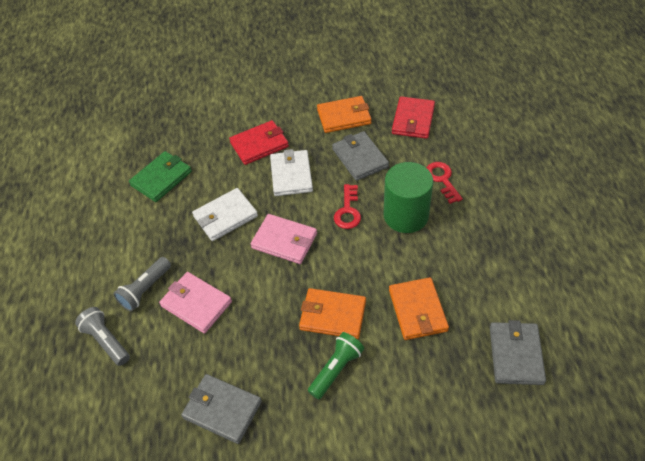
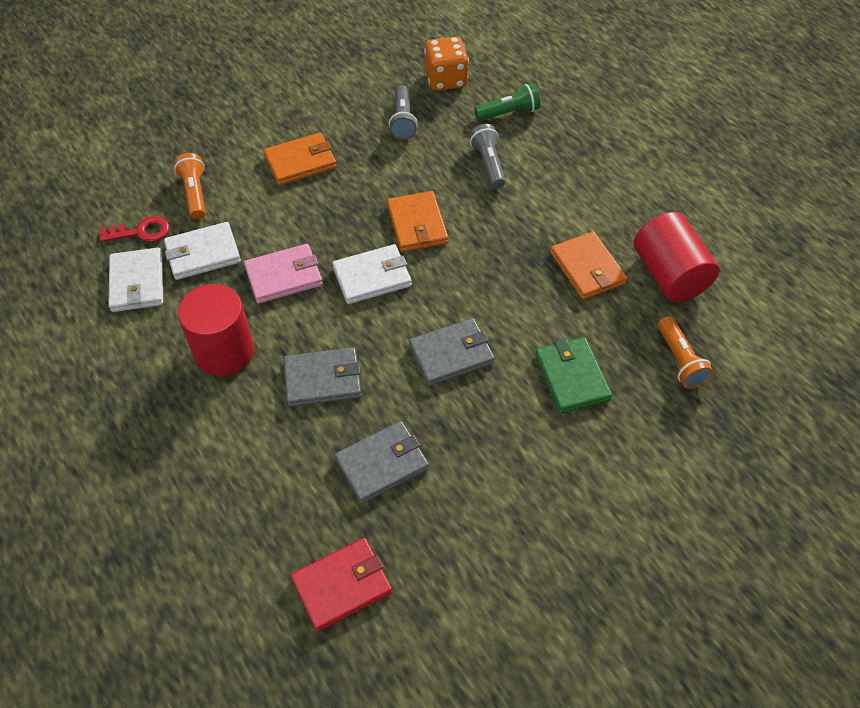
green cylinder: [384,162,433,233] = 1 -> none = 0
orange dice: none = 0 -> [424,36,469,91] = 1
orange flashlight: none = 0 -> [174,153,206,219] [658,316,714,389] = 2
pink wallet: [159,272,232,334] [251,214,317,264] = 2 -> [244,244,323,304] = 1
red cylinder: none = 0 -> [178,284,254,376] [634,212,720,302] = 2
red key: [334,184,361,229] [426,162,463,204] = 2 -> [99,216,170,242] = 1
red wallet: [229,120,289,165] [392,96,435,139] = 2 -> [290,538,392,632] = 1
white wallet: [192,188,258,241] [270,149,313,196] = 2 -> [108,248,163,312] [164,222,241,280] [332,244,412,304] = 3

